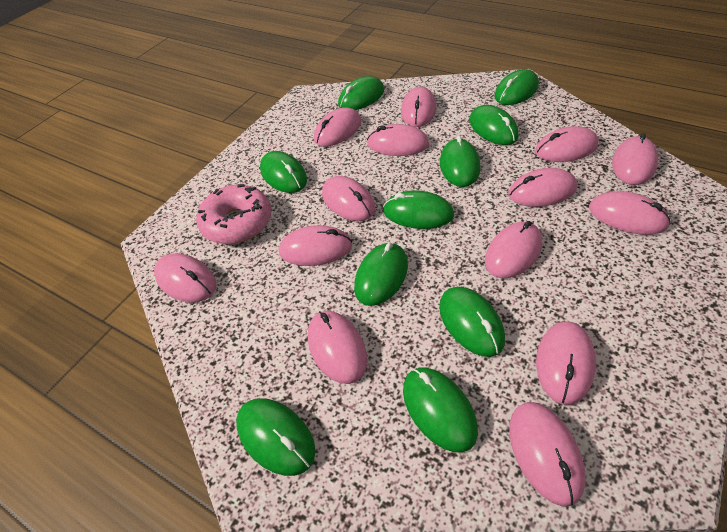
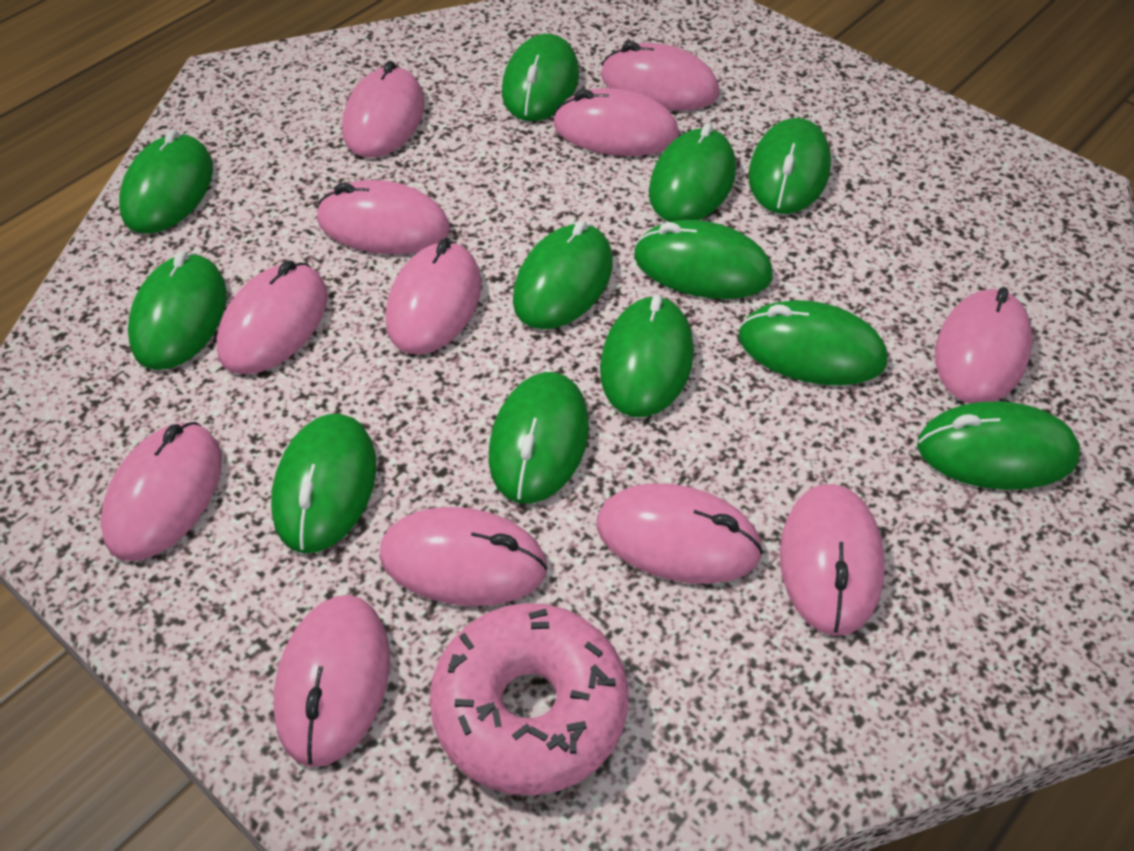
green mouse: [236,398,316,476] [260,151,307,193] [338,76,384,110] [354,243,408,306] [383,190,454,229] [403,368,478,453] [439,287,505,357] [440,136,481,187] [469,105,519,145] [494,69,539,105] = 10 -> [119,129,213,233] [128,251,227,370] [271,414,376,553] [489,372,589,503] [502,34,579,121] [513,221,613,329] [600,295,694,417] [634,220,772,299] [649,123,736,222] [739,300,887,385] [749,118,831,214] [917,401,1080,490] = 12
pink mouse: [154,253,216,302] [279,225,352,266] [308,311,367,384] [314,107,361,147] [322,176,375,221] [367,124,429,156] [401,86,436,127] [485,221,542,278] [508,168,577,207] [509,402,586,506] [535,126,599,162] [536,321,596,405] [589,191,671,235] [612,133,658,185] = 14 -> [100,422,222,561] [216,260,328,374] [274,595,390,767] [317,180,450,254] [342,61,425,158] [380,507,548,606] [386,239,481,354] [553,88,679,156] [596,483,763,584] [601,41,719,111] [780,484,885,636] [935,287,1032,403] = 12

